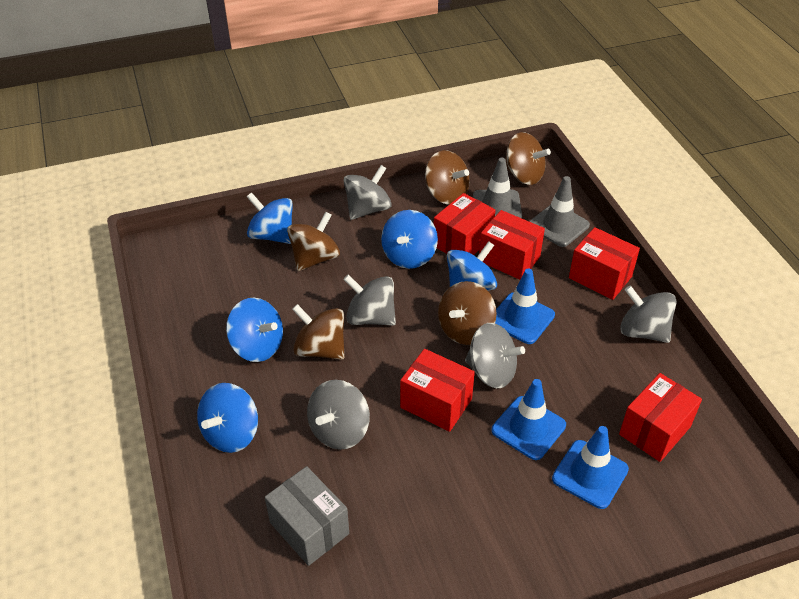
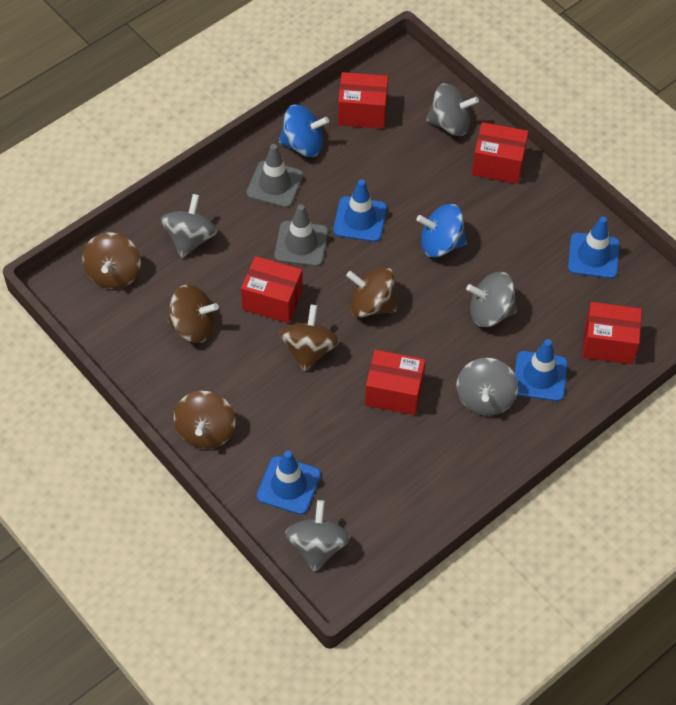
blue spinning top: [197,383,258,453] [226,297,283,362] [247,192,293,244] [381,210,438,269] [447,241,497,291] = 5 -> [279,104,329,157] [416,204,467,257] = 2
blue traffic cone: [491,379,566,460] [495,269,555,344] [552,426,629,509] = 3 -> [257,451,321,515] [333,179,387,242] [515,339,568,401] [568,217,620,279] = 4
grey box: [265,466,349,566] = 1 -> none = 0

